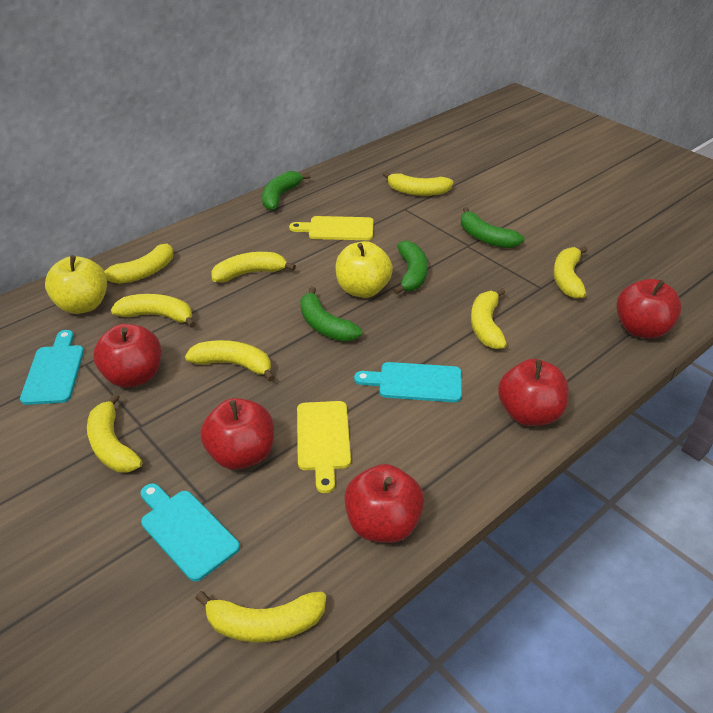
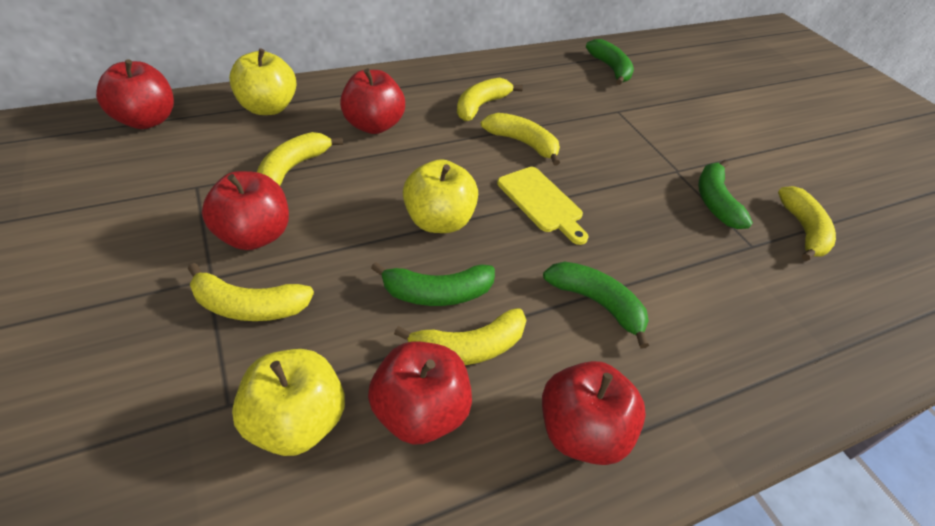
turquoise cutting board: [20,330,84,405] [141,483,240,581] [354,362,462,402] = 3 -> none = 0
yellow apple: [45,255,107,314] [336,241,393,298] = 2 -> [229,48,296,115] [232,349,345,456] [403,159,478,233] = 3
yellow banana: [87,393,142,472] [104,243,173,284] [111,294,196,328] [185,340,275,381] [196,591,326,642] [211,252,296,282] [383,172,453,196] [471,288,507,349] [553,246,588,299] = 9 -> [188,263,314,321] [257,132,343,186] [394,308,527,365] [457,78,523,121] [481,113,560,166] [778,186,836,261] = 6
yellow cutting board: [289,216,374,240] [297,401,351,493] = 2 -> [497,167,588,245] = 1

